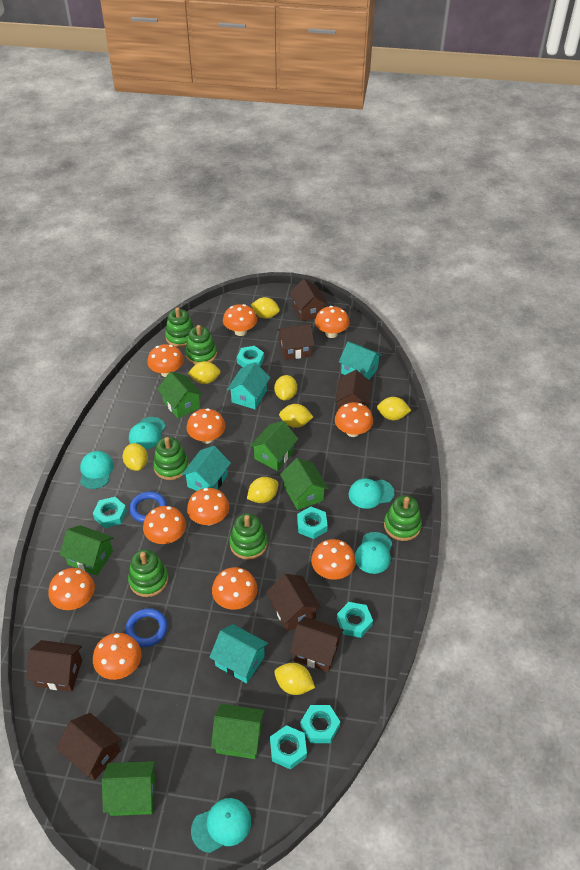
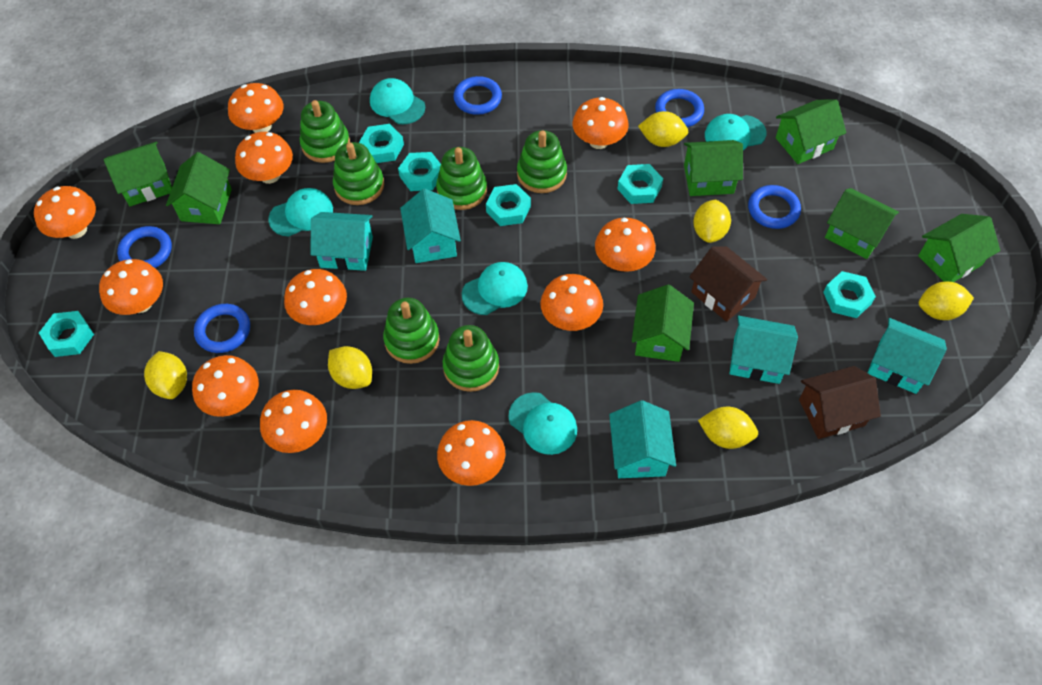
blue ring: [125,608,168,647] [129,491,167,523] = 2 -> [117,226,172,268] [194,304,250,353] [454,76,502,115] [655,89,704,127] [748,185,801,229] = 5
brown house: [26,640,82,692] [56,713,122,780] [266,574,321,632] [277,324,314,360] [290,279,328,322] [290,617,344,672] [335,370,372,410] = 7 -> [689,246,767,322] [799,366,881,439] = 2
green house: [60,525,114,576] [102,761,155,816] [157,371,203,419] [211,704,265,759] [250,421,298,471] [280,458,329,510] = 6 -> [103,141,172,206] [166,152,232,224] [632,285,694,362] [684,140,743,196] [776,99,846,164] [825,188,899,259] [918,214,1000,282] = 7
turquoise house: [181,446,231,491] [209,624,268,683] [227,362,270,409] [339,342,382,380] = 4 -> [311,212,373,271] [400,189,461,263] [609,400,676,478] [729,316,798,384] [868,318,947,394] = 5
yellow lemon: [123,443,148,471] [188,361,221,384] [247,477,278,503] [251,297,280,319] [274,375,297,400] [274,663,315,695] [279,404,313,428] [377,397,411,420] = 8 -> [144,351,187,399] [328,346,372,389] [638,111,688,147] [693,200,731,243] [698,407,758,449] [919,281,974,320] = 6

